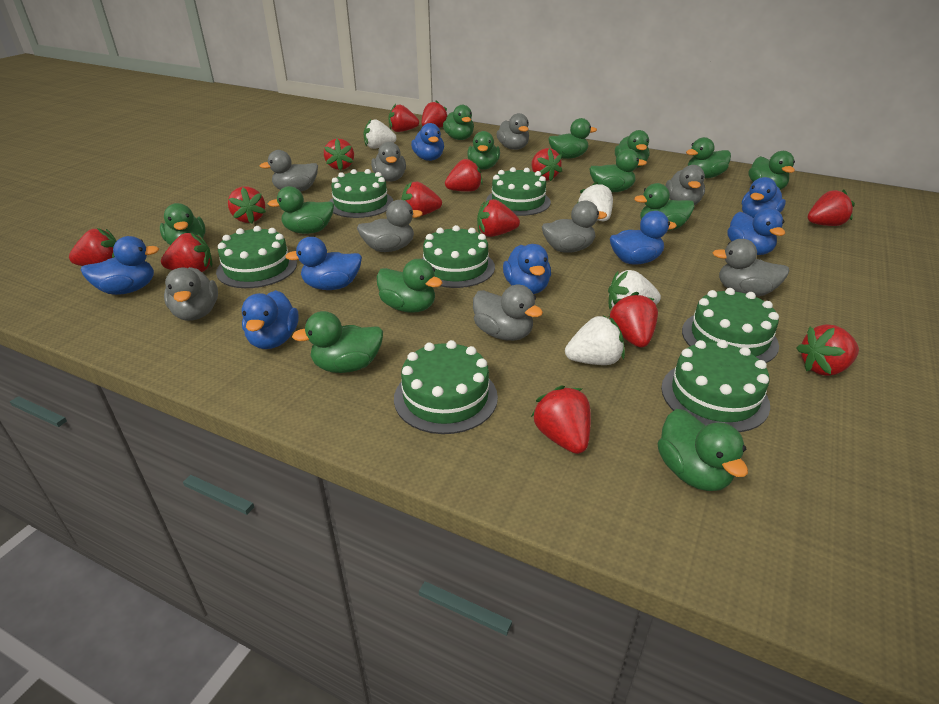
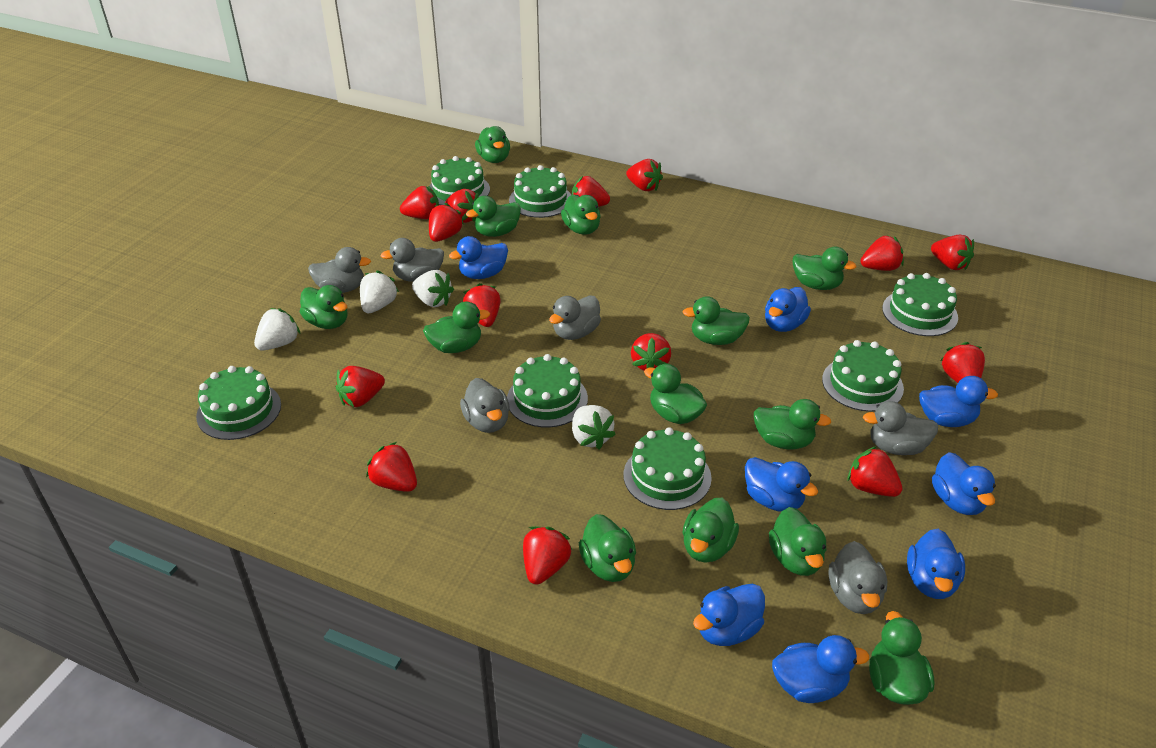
grey duck: [164,267,218,321] [260,150,318,192] [357,200,423,252] [371,142,406,182] [473,285,543,341] [496,113,529,150] [542,200,607,253] [666,165,705,205] [713,239,790,296] = 9 -> [308,247,371,293] [381,238,444,282] [460,378,510,433] [549,296,601,340] [829,541,887,614] [863,401,938,455] = 6

